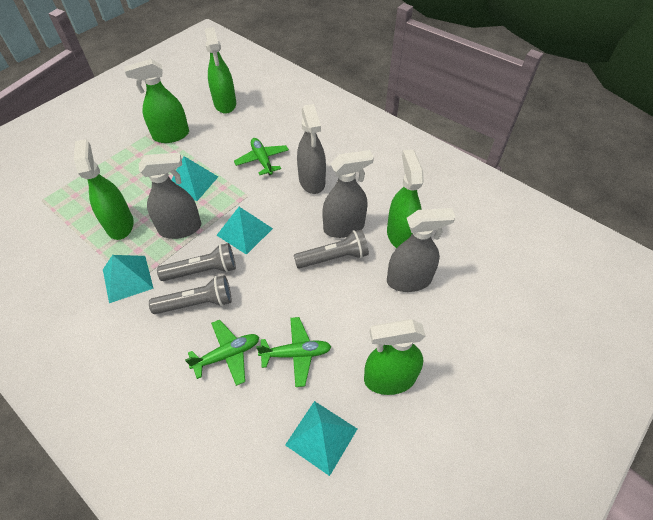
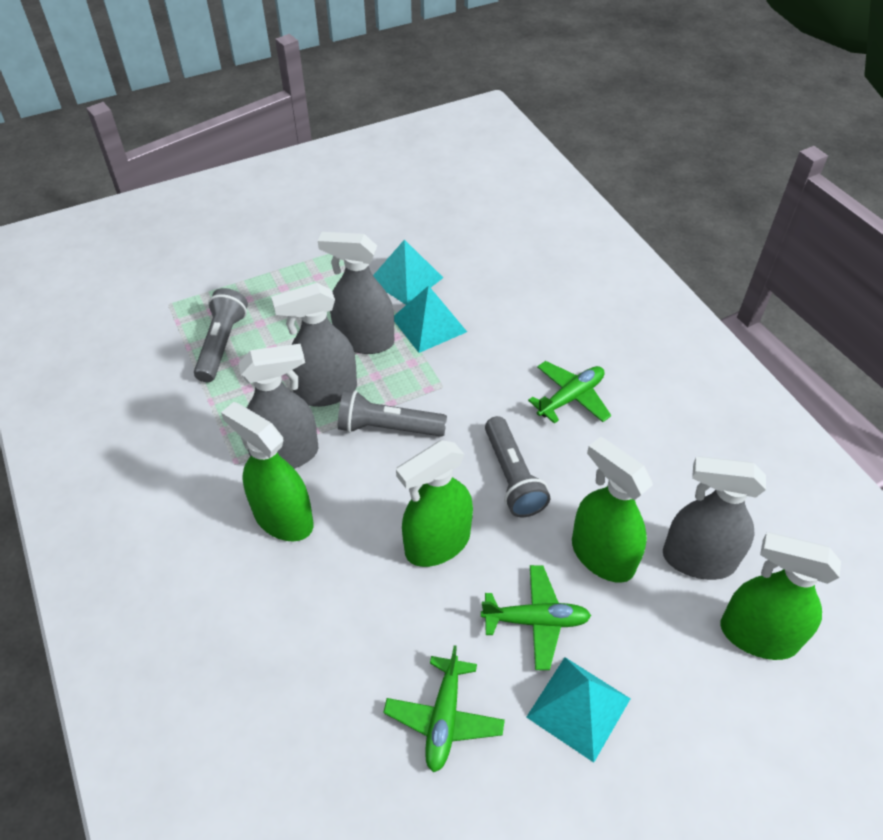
green spray bottle: [74,139,134,240] [124,59,189,143] [205,27,236,114] [364,319,426,395] [387,150,424,248] = 5 -> [221,402,313,541] [396,440,473,567] [572,437,653,583] [721,532,841,660] = 4
turquoise pyramid: [103,255,154,303] [171,156,218,201] [216,207,273,255] [285,401,357,476] = 4 -> [373,239,443,305] [394,285,467,353] [527,657,631,763] = 3

